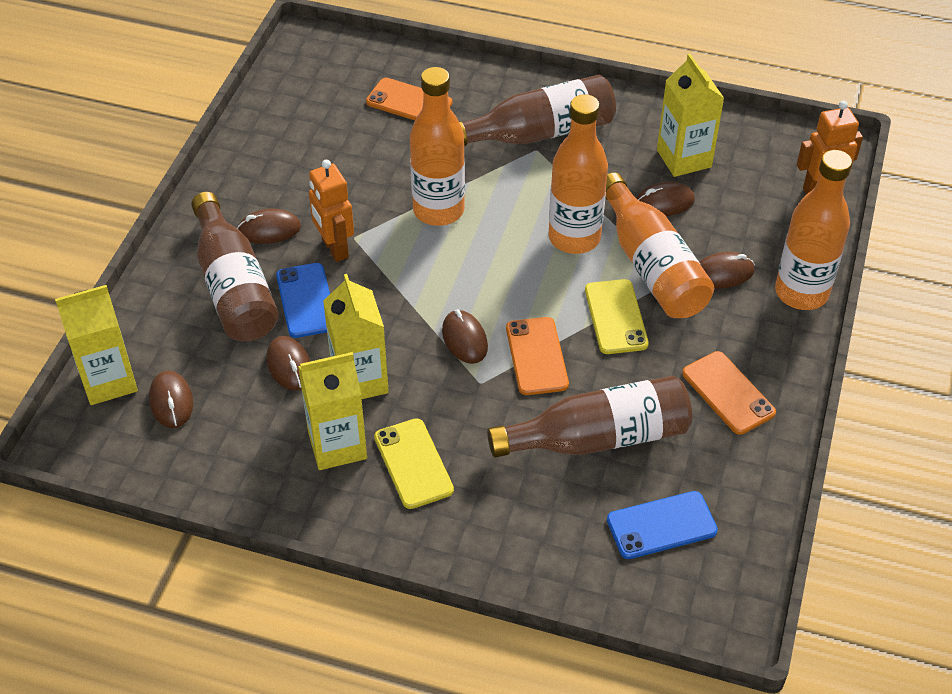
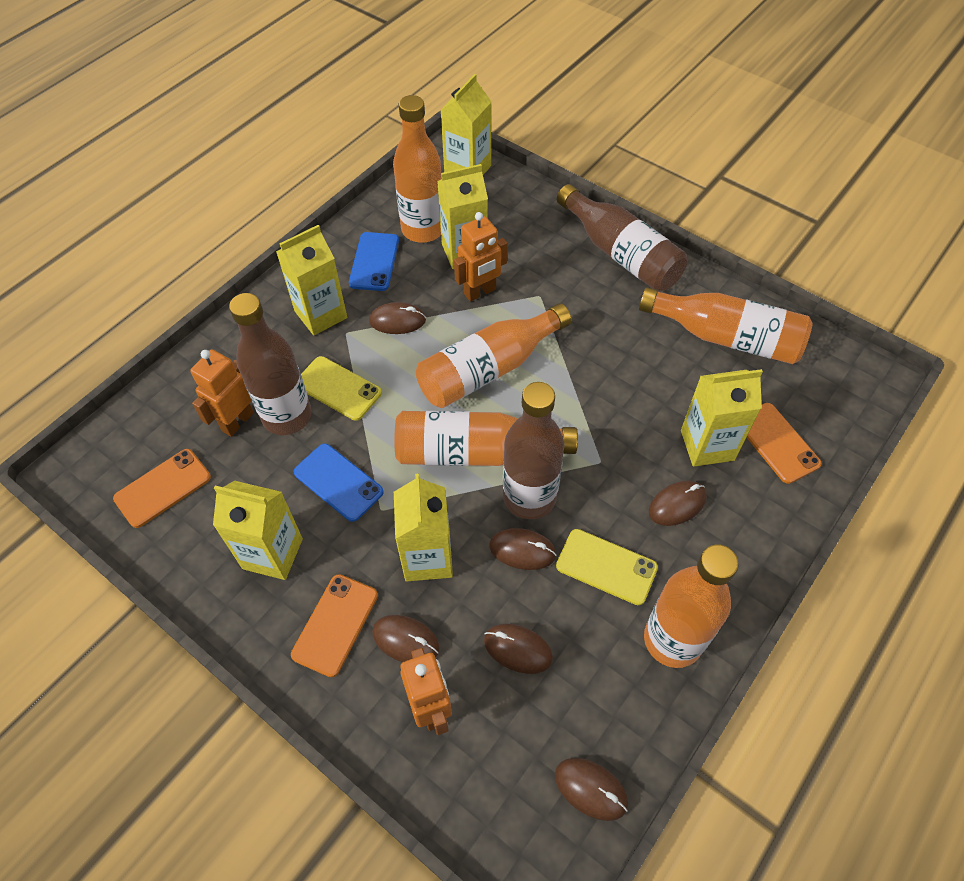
orange bottle: [410,67,465,226] [548,94,608,254] [605,172,714,318] [775,150,852,310] = 4 -> [393,95,442,243] [394,411,578,466] [416,303,572,408] [639,287,813,364] [644,544,739,668] = 5
orange robot: [309,160,354,262] [797,101,863,195] = 2 -> [190,349,254,437] [400,648,452,735] [454,212,508,301] = 3
yellow carton: [55,285,138,405] [298,352,367,470] [323,274,389,399] [657,53,724,177] = 4 -> [213,481,303,580] [276,225,347,335] [394,473,453,582] [437,164,488,269] [440,74,492,175] [681,369,763,467] = 6

